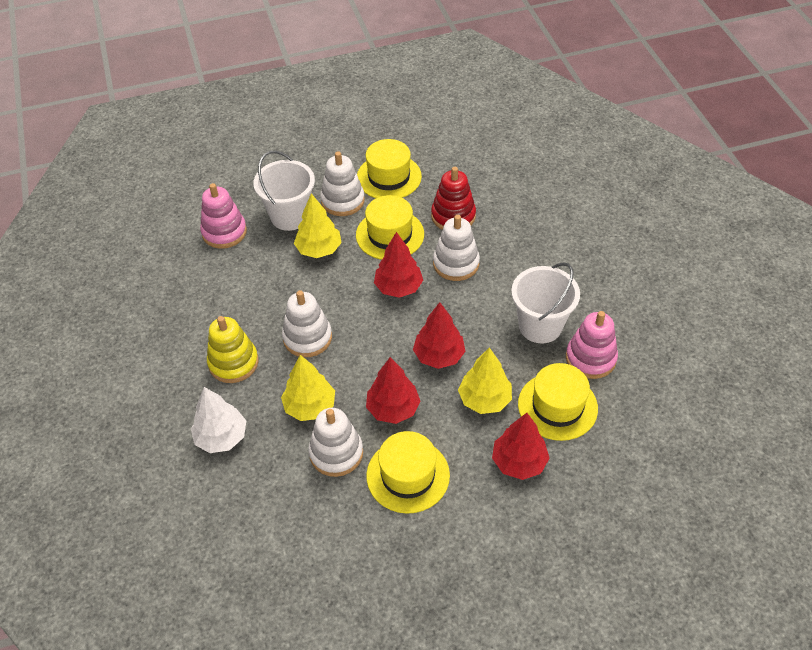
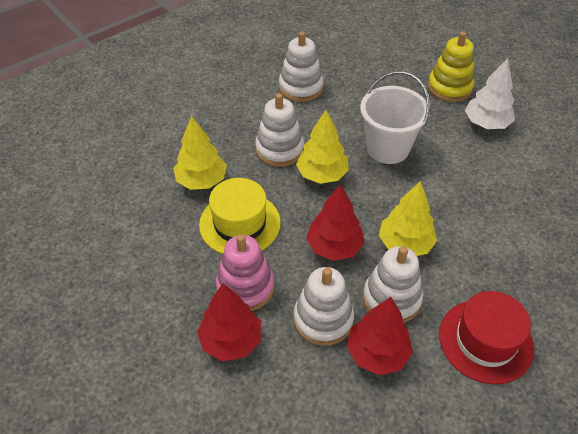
pink stacking toy: [200,183,247,249] [566,311,618,379] = 2 -> [216,234,274,311] = 1
red hat: none = 0 -> [439,291,534,384] = 1
red stacking toy: [431,167,476,230] = 1 -> none = 0
red tree: [366,357,420,424] [374,232,423,298] [413,302,466,369] [492,413,550,480] = 4 -> [197,283,261,361] [306,184,364,261] [347,297,413,375] = 3
white bucket: [253,150,315,231] [511,262,580,343] = 2 -> [360,71,430,164] = 1
yellow hat: [356,195,424,260] [357,139,422,198] [366,431,450,514] [518,363,598,441] = 4 -> [199,178,281,254] = 1

